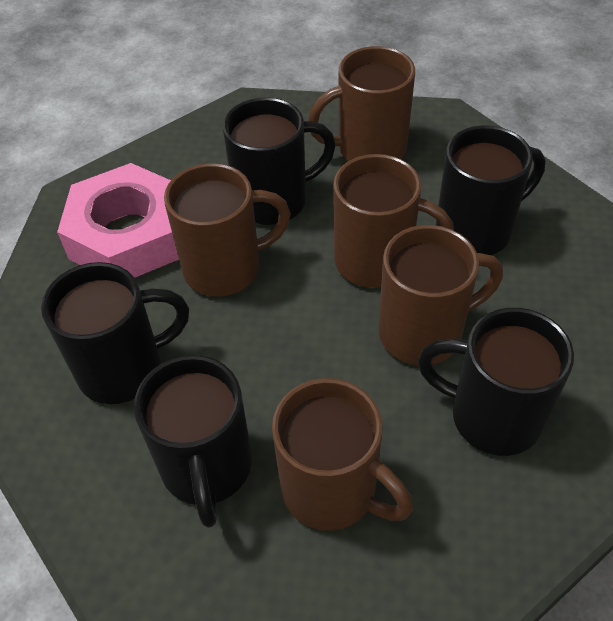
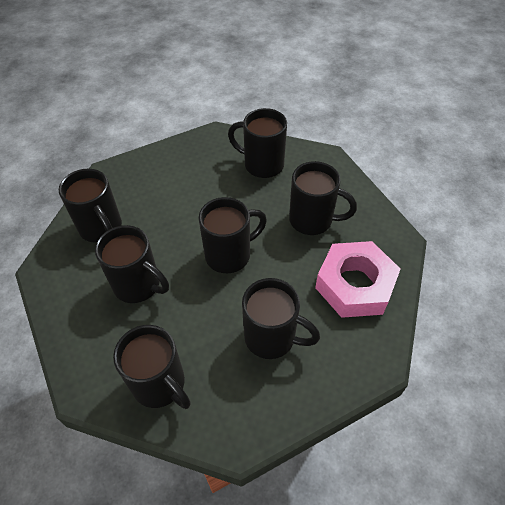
black mug: [41,262,189,404] [134,355,252,528] [223,97,336,225] [418,308,574,456] [436,125,545,255] = 5 -> [59,169,122,243] [95,225,169,303] [113,325,191,409] [199,197,267,273] [228,108,287,178] [242,278,320,359] [289,161,357,235] = 7
brown mug: [164,163,291,297] [272,378,413,531] [308,46,415,161] [333,154,454,288] [378,225,503,365] = 5 -> none = 0

